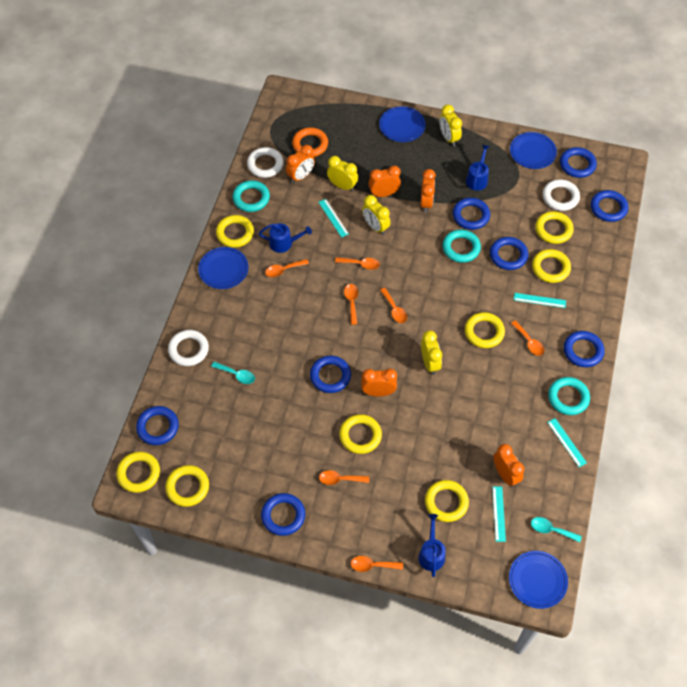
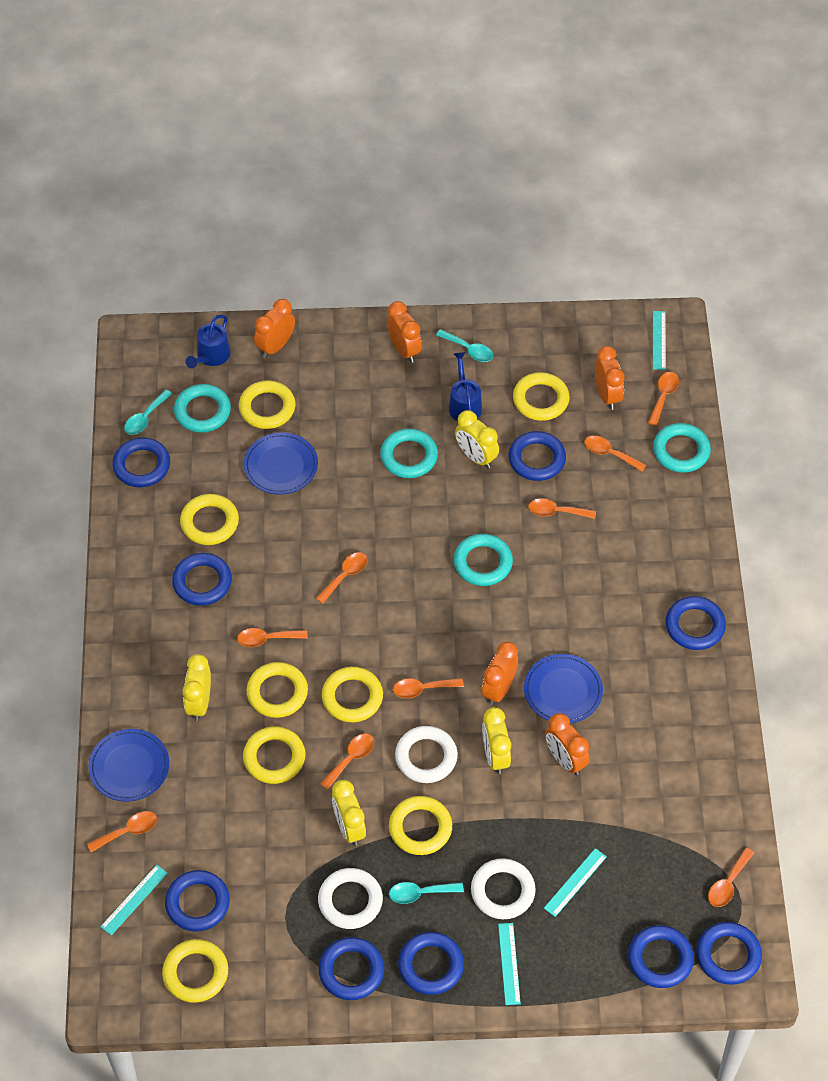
blue plate: [198,247,248,289] [379,106,425,142] [509,551,568,609] [510,132,557,169] = 4 -> [88,729,169,802] [244,432,318,495] [524,654,603,723] = 3
blue ring: [136,406,179,445] [261,493,305,536] [310,356,351,393] [453,198,490,230] [490,237,528,270] [560,147,597,178] [564,331,605,367] [591,190,628,222] = 8 -> [112,438,170,487] [165,870,230,932] [172,553,232,606] [319,937,385,1000] [398,932,464,995] [509,431,566,481] [628,925,694,988] [666,596,726,650] [696,922,762,985] = 9
blue watering can: [259,223,312,253] [418,514,446,577] [466,145,490,191] = 3 -> [185,315,231,368] [449,352,482,421] = 2
orange ring: [292,127,328,157] = 1 -> none = 0
orange spoon: [265,259,309,277] [319,470,369,485] [335,257,380,270] [344,284,358,325] [350,556,403,572] [380,288,407,323] [511,320,544,356] = 7 -> [87,811,157,852] [237,628,308,647] [316,552,367,604] [320,734,374,790] [393,678,464,698] [528,498,596,519] [584,435,646,472] [648,372,679,426] [708,848,754,907] = 9
turquoise ring: [233,180,270,212] [442,230,481,263] [548,377,590,415] = 3 -> [174,384,231,433] [380,429,438,478] [454,534,513,586] [653,423,711,473] = 4
turquoise spoon: [211,362,255,384] [531,517,582,542] = 2 -> [124,390,172,435] [389,882,464,904] [436,329,493,362] = 3

